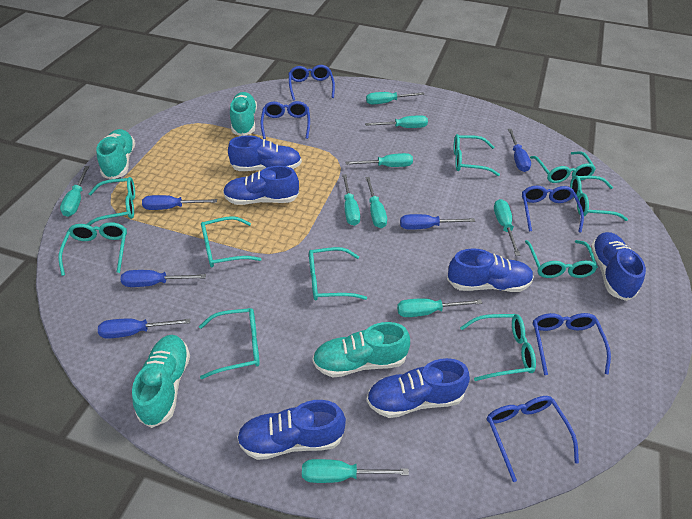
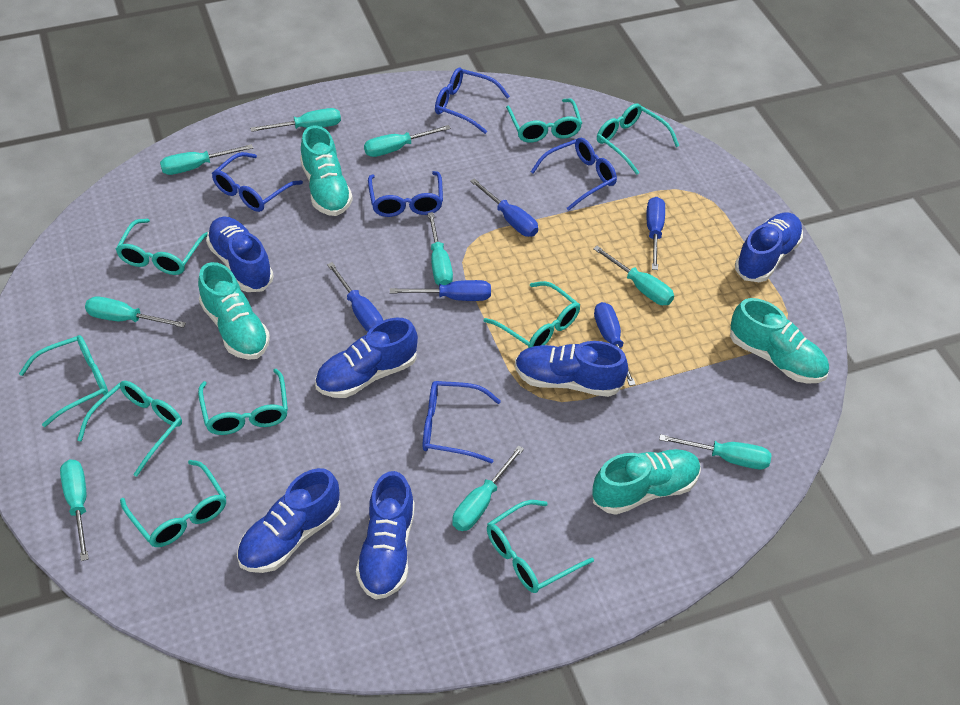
turquoise glasses: [58,222,127,276] [86,177,135,226] [199,308,260,379] [201,216,262,268] [309,247,367,300] [454,134,500,176] [460,314,536,381] [525,240,598,278] [530,151,596,183] [570,175,628,221] = 10 -> [19,335,108,427] [77,381,182,477] [116,219,208,275] [120,460,226,547] [198,369,288,435] [484,281,580,348] [487,500,594,593] [506,99,582,143] [597,103,679,175] = 9

